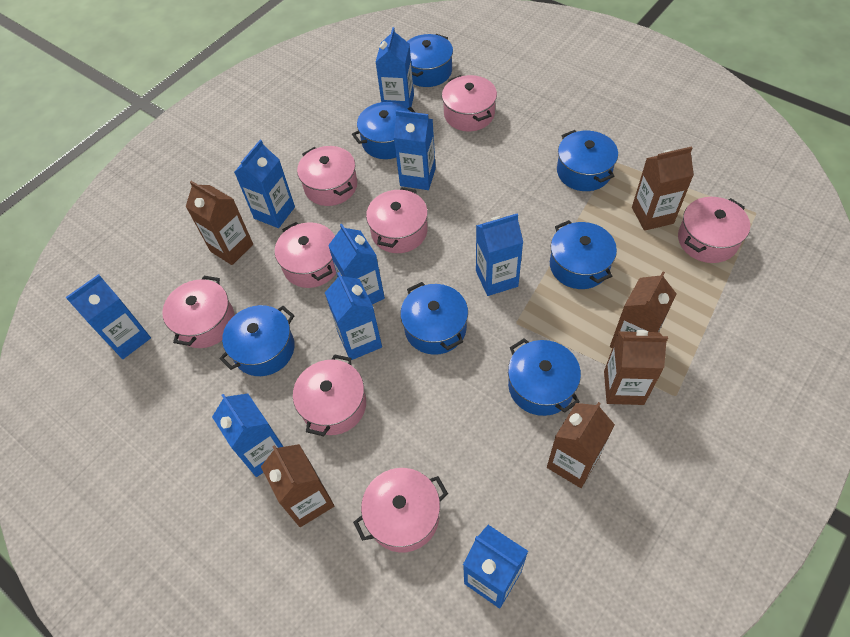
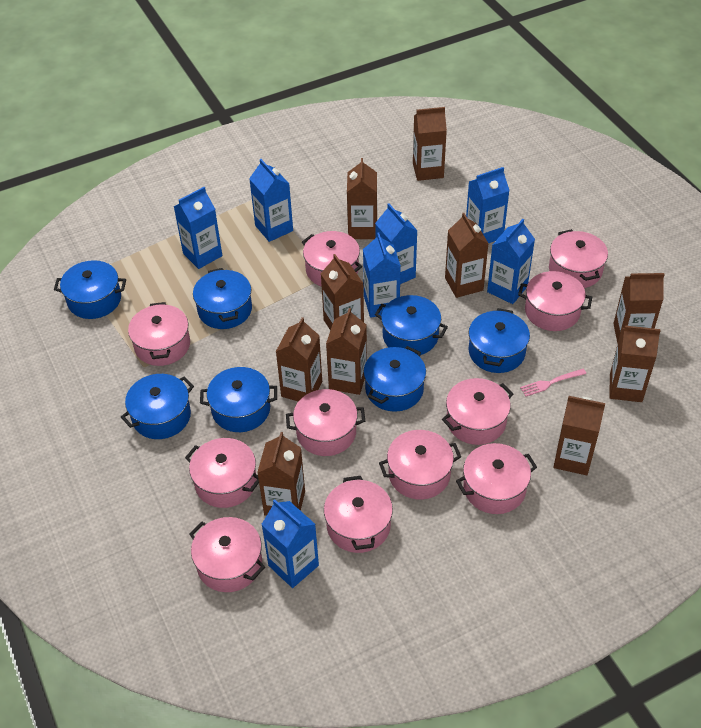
blue carton: [65,274,151,359] [212,394,283,477] [234,140,295,228] [325,272,382,360] [328,224,385,304] [376,27,414,111] [394,110,436,190] [463,525,528,608] [476,214,523,296] = 9 -> [174,187,222,269] [249,159,293,242] [261,499,319,588] [363,232,401,318] [375,203,418,284] [466,167,510,243] [487,219,535,304] = 7
brown carton: [186,181,253,265] [261,444,334,527] [547,402,615,488] [604,330,668,405] [610,272,677,348] [632,146,694,231] = 6 -> [257,432,305,516] [276,317,322,402] [321,254,364,330] [326,308,367,395] [347,158,377,239] [413,107,447,181] [445,213,489,298] [553,396,605,475] [609,326,661,402] [613,273,665,343] = 10
pink fork: none = 0 -> [520,369,586,396] = 1
pink pot: [162,276,235,348] [275,222,336,288] [293,354,366,436] [297,146,357,206] [353,468,448,552] [366,187,428,253] [442,75,497,131] [678,197,750,263] = 8 -> [128,302,190,366] [185,438,259,508] [189,517,265,592] [286,389,365,456] [302,231,362,287] [324,476,393,553] [379,430,461,499] [442,378,513,445] [456,443,537,514] [518,271,592,331] [549,229,608,288] = 11

